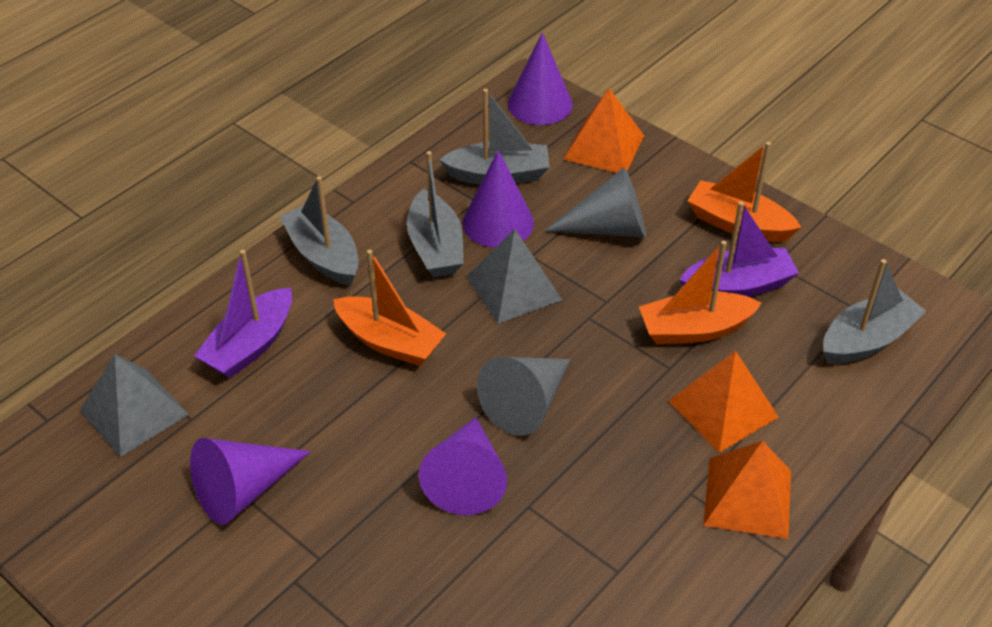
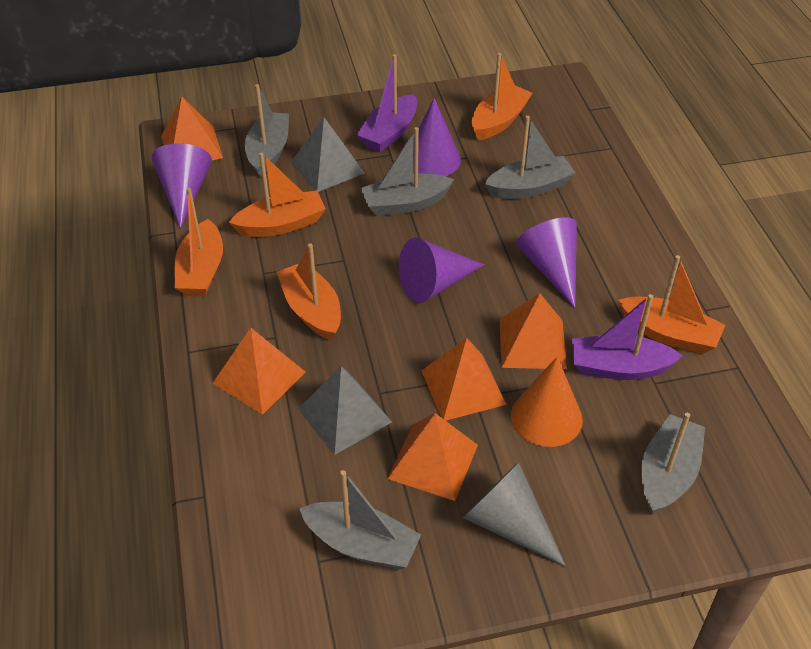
grey boat: [279,176,359,286] [407,151,464,277] [439,89,550,185] [823,259,927,364] = 4 -> [245,84,289,177] [299,470,421,570] [361,127,454,216] [485,116,575,199] [641,413,705,514] = 5
grey cone: [477,357,570,436] [544,167,646,237] = 2 -> [463,462,566,566] = 1
orange boat: [333,249,446,366] [639,241,761,344] [688,142,801,242] = 3 -> [175,188,223,296] [229,152,326,237] [277,243,341,341] [471,53,532,140] [619,255,725,354] = 5
orange cone: none = 0 -> [511,357,583,447] = 1
orange pyramid: [564,89,644,173] [669,351,779,453] [703,441,791,539] = 3 -> [161,97,223,160] [212,328,306,415] [388,413,478,501] [422,338,507,421] [500,293,567,369] = 5

